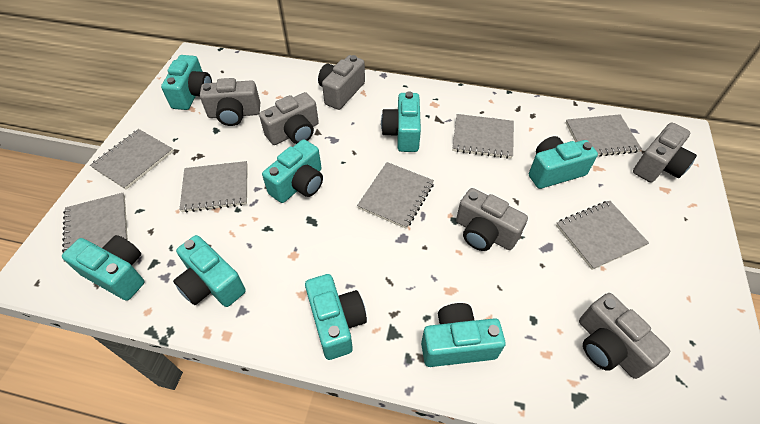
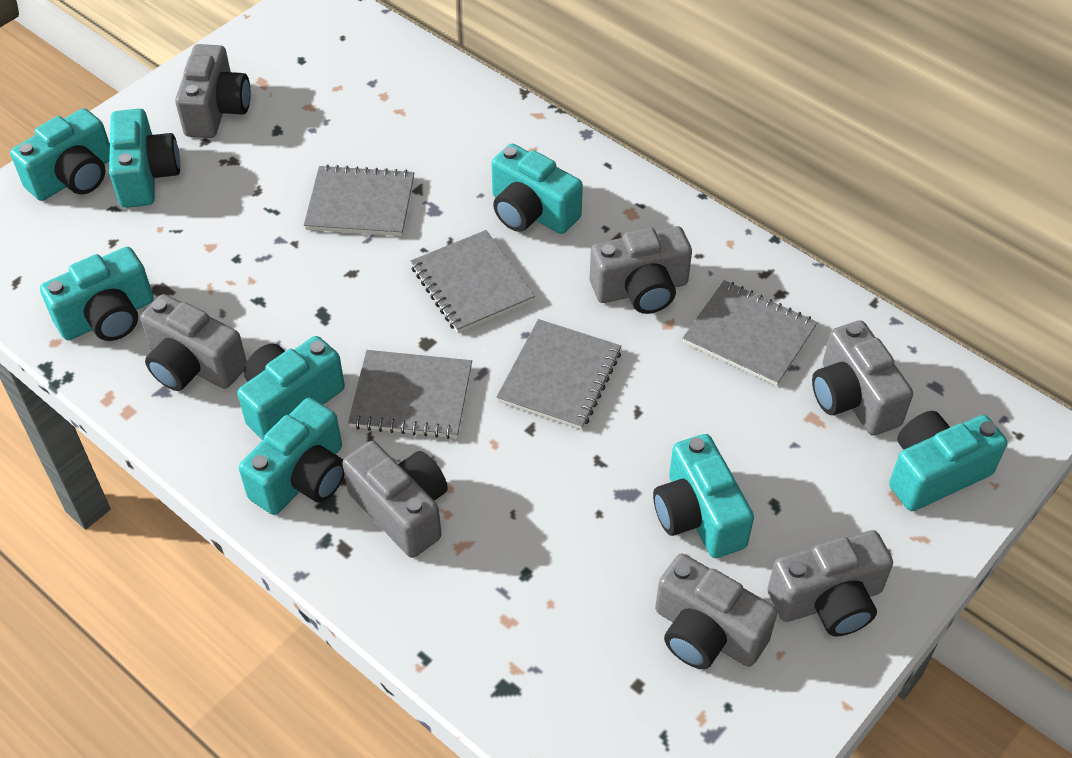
grey camera: [200,78,260,126] [259,92,319,145] [318,55,365,110] [456,188,528,251] [579,293,670,379] [633,123,697,182] = 6 -> [140,294,247,391] [175,44,250,138] [342,441,448,558] [590,226,692,314] [655,554,778,669] [767,530,893,636] [812,320,913,436] = 7
grey notebook: [62,193,128,262] [90,129,173,190] [180,161,248,213] [357,162,434,229] [453,114,514,159] [556,201,649,270] [566,114,642,157] = 7 -> [304,165,414,236] [348,350,472,439] [411,230,535,333] [496,319,621,430] [683,280,818,386] = 5

